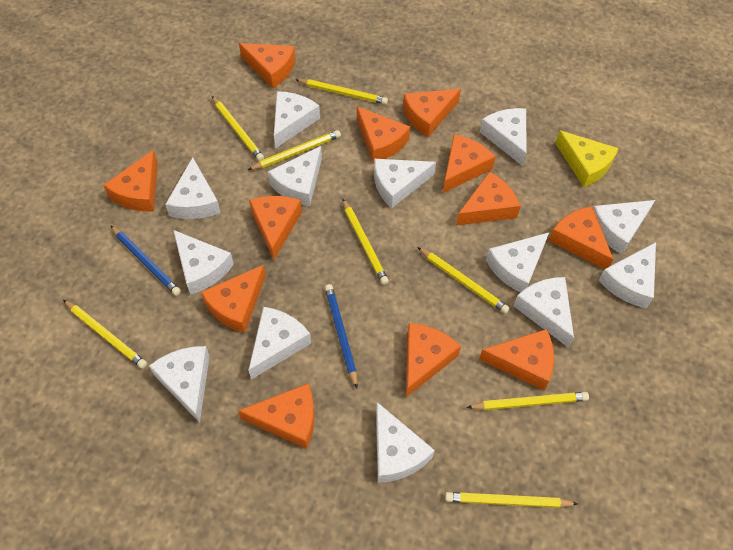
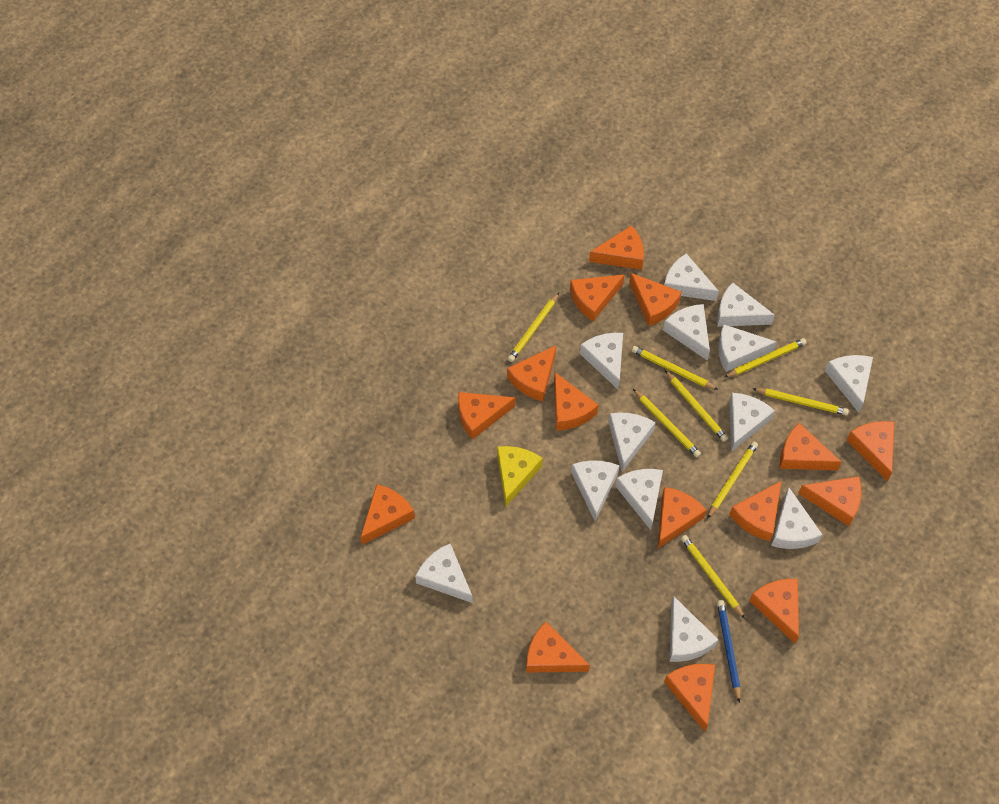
blue pencil: [110,225,181,296] [325,284,358,388] = 2 -> [717,600,741,703] = 1
orange cheese: [103,150,158,212] [201,265,266,333] [238,383,315,449] [239,43,296,88] [249,196,302,260] [357,106,410,163] [403,89,461,137] [406,323,461,397] [443,134,496,193] [456,172,521,225] [479,329,554,390] [549,206,614,269] = 12 -> [360,484,415,545] [458,392,515,440] [507,345,556,401] [526,622,590,673] [554,372,598,431] [570,274,625,321] [589,225,644,270] [629,273,682,326] [658,487,707,548] [664,664,715,732] [729,481,781,541] [749,579,799,643] [780,423,842,470] [798,476,862,526] [846,421,894,481] = 15

